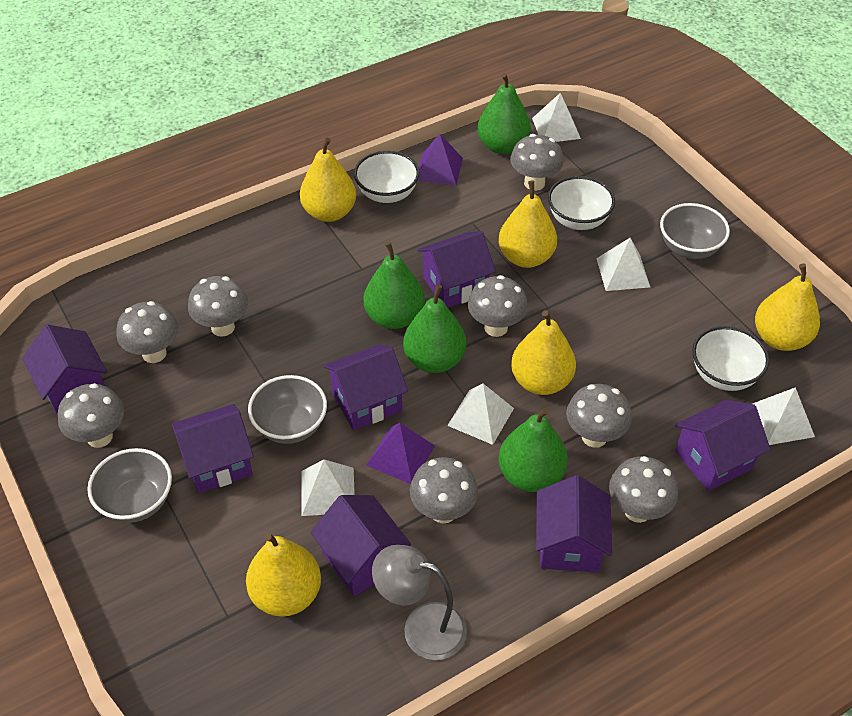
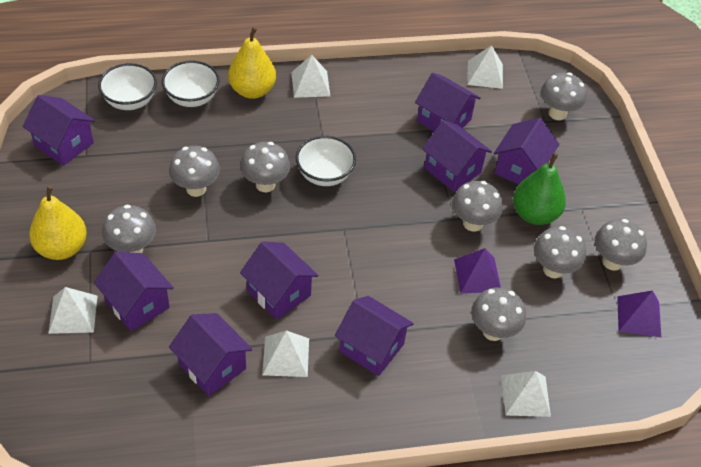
green pear: [364,241,425,329] [403,284,466,373] [477,73,531,154] [499,407,568,492] = 4 -> [513,153,566,225] = 1
grey bowl: [87,448,172,523] [248,375,327,444] [660,203,730,259] = 3 -> none = 0
grey lamp: [372,545,467,660] = 1 -> none = 0
purple house: [22,325,107,417] [172,404,254,493] [311,495,411,597] [324,344,408,430] [418,231,496,308] [536,475,612,573] [675,400,770,491] = 7 -> [22,95,95,166] [94,252,174,332] [169,313,252,396] [240,241,318,320] [335,296,414,376] [415,73,481,131] [422,120,492,192] [494,118,559,184] = 8
yellow pear: [246,533,321,617] [300,137,356,222] [499,181,557,268] [511,310,576,395] [755,263,820,351] = 5 -> [29,185,87,260] [228,27,276,99] = 2

